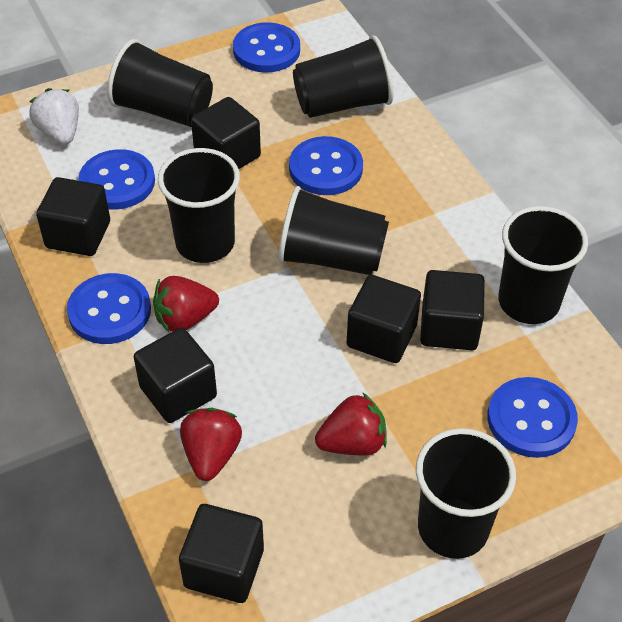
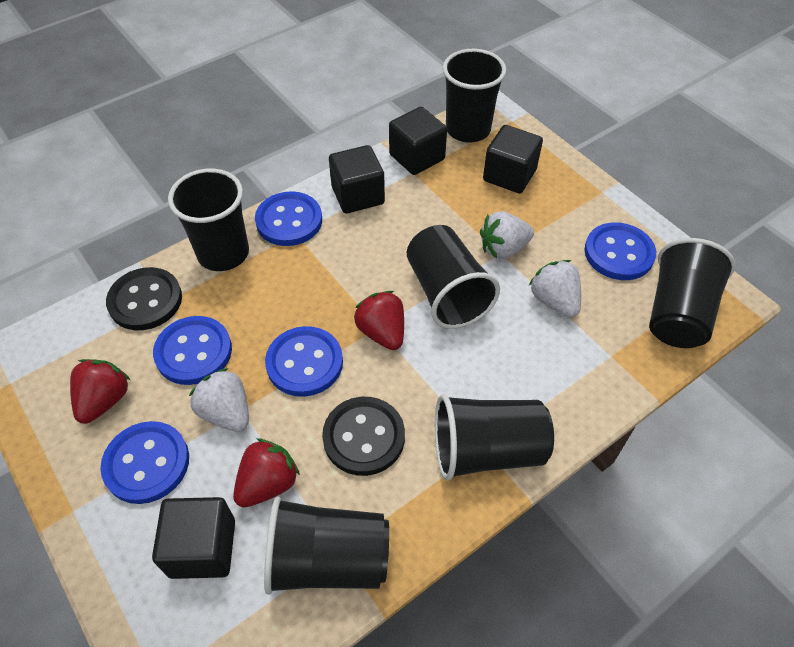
black button: none = 0 -> [106,267,182,330] [322,397,405,476] = 2
black cube: [36,177,110,256] [134,328,217,423] [179,504,264,603] [191,97,261,169] [347,275,421,363] [420,270,485,350] = 6 -> [152,497,235,579] [329,145,385,214] [389,107,447,175] [483,125,543,193] = 4
white strawberry: [29,88,79,145] = 1 -> [189,368,249,432] [480,211,534,259] [529,260,581,317] = 3

